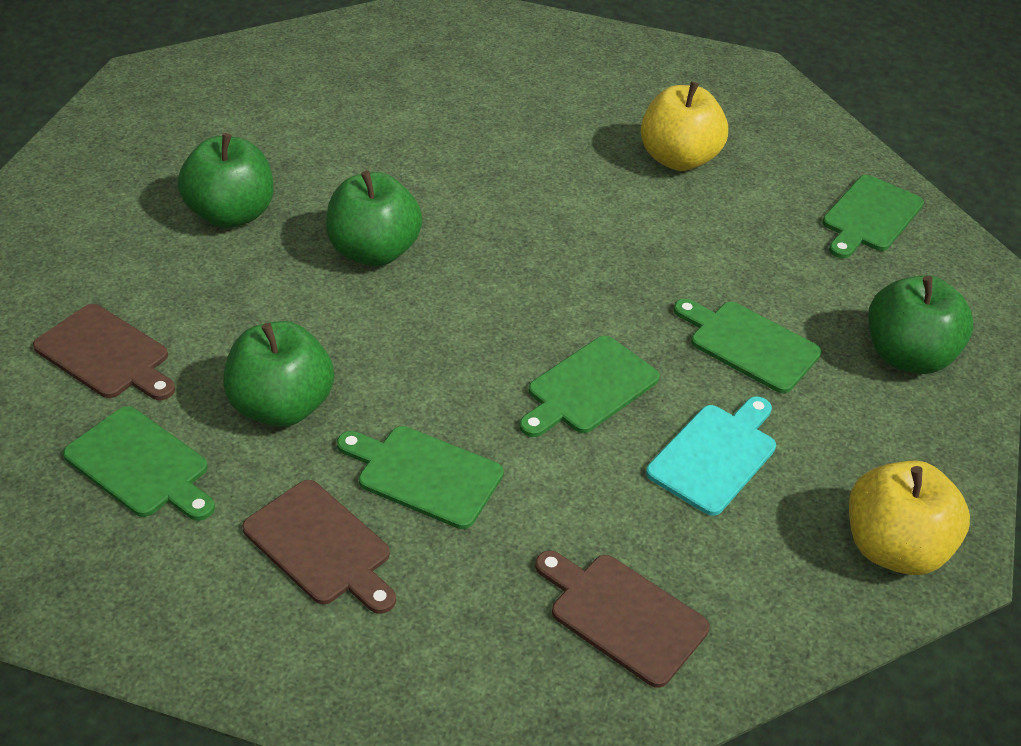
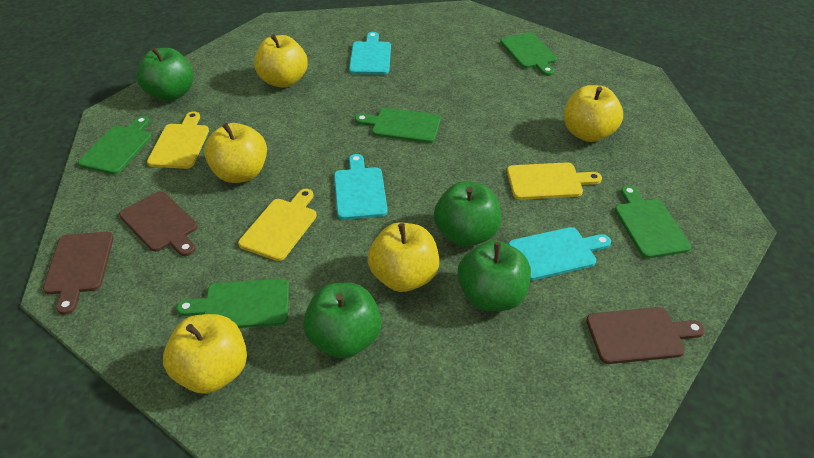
turquoise cutting board: [646,396,776,516] = 1 -> [334,154,388,220] [349,32,391,75] [508,227,611,281] = 3
yellow apple: [641,81,728,171] [849,461,970,575] = 2 -> [163,314,247,394] [204,123,267,183] [254,34,308,88] [368,223,439,292] [564,85,623,142] = 5
yellow cutting board: none = 0 -> [147,112,209,169] [238,189,317,261] [507,162,602,200] = 3

